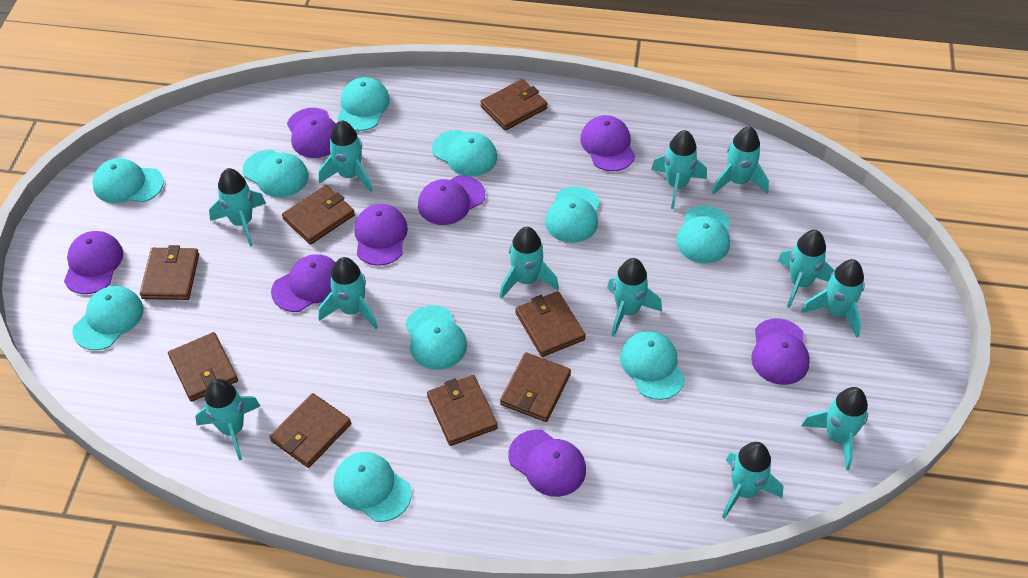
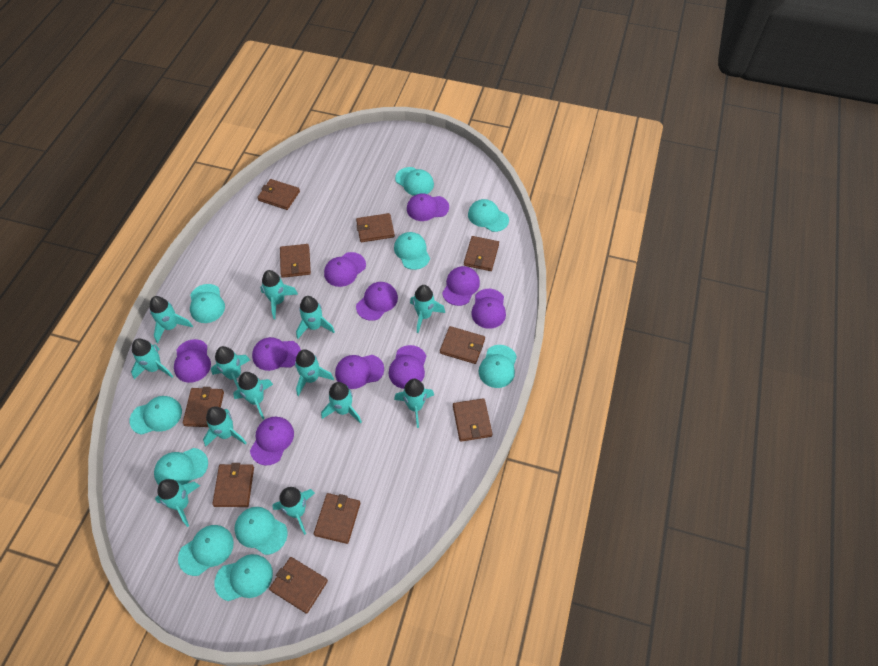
brown wallet: [140,245,199,300] [168,332,238,402] [269,393,351,468] [282,185,355,245] [427,375,498,446] [480,79,548,130] [500,352,571,422] [515,291,586,357] = 8 -> [183,387,224,427] [212,463,254,507] [257,179,300,210] [269,557,328,614] [280,244,311,278] [314,493,360,544] [356,213,395,242] [440,326,485,364] [453,398,493,442] [464,236,499,271] = 10
purple cap: [64,231,123,294] [271,254,336,312] [287,108,336,158] [354,204,408,266] [418,175,485,225] [509,430,586,497] [580,115,635,171] [751,318,810,385] = 8 -> [174,339,211,383] [250,417,294,466] [252,337,301,371] [324,252,366,287] [335,355,384,389] [356,282,398,321] [388,345,426,389] [407,193,449,221] [442,266,480,306] [471,289,506,329] = 10
turquoise rocket: [195,379,260,461] [209,168,266,247] [318,120,373,192] [318,257,378,329] [500,227,559,299] [607,258,662,337] [651,130,707,209] [712,126,769,195] [722,442,783,519] [778,230,835,308] [801,259,865,338] [801,387,868,470] = 12 -> [131,338,173,379] [150,296,193,343] [155,479,200,527] [203,407,247,447] [211,346,250,389] [233,372,273,420] [260,270,298,319] [273,487,315,535] [295,349,334,396] [296,296,335,339] [321,382,362,424] [394,379,434,428] [410,285,445,333] = 13

